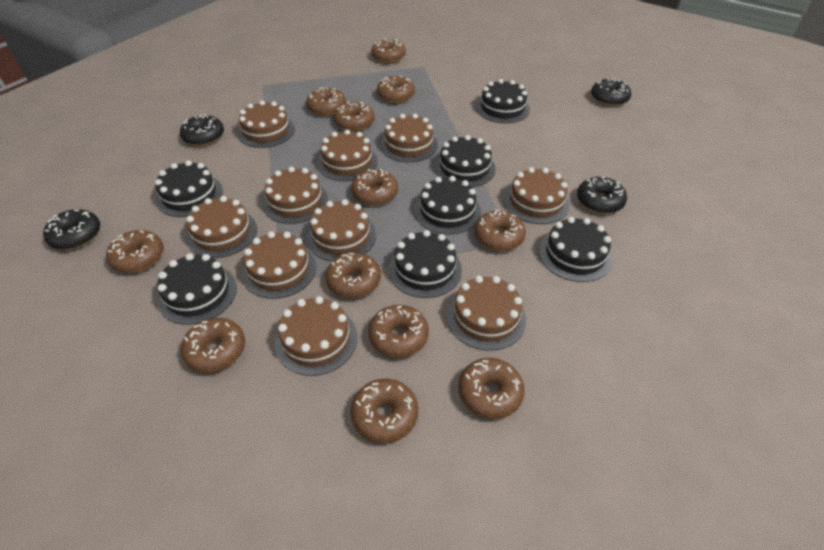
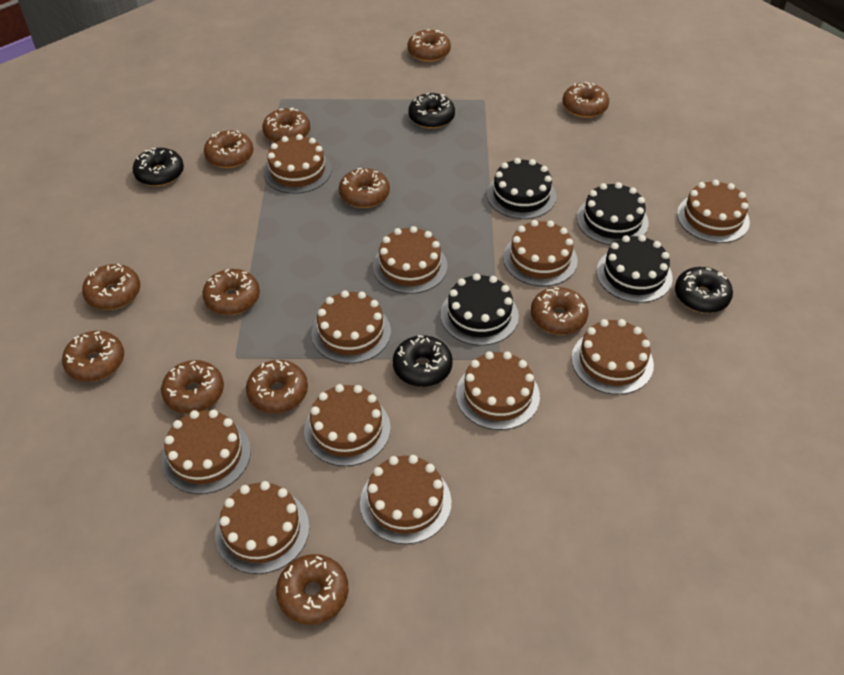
black cake: [155,160,223,217] [157,253,237,325] [388,230,462,298] [414,176,481,235] [434,135,496,187] [476,79,530,123] [539,217,612,282] = 7 -> [441,273,519,345] [487,158,557,219] [577,182,649,245] [596,235,673,303] = 4
brown cake: [186,196,257,258] [237,101,295,148] [241,231,316,299] [262,167,328,224] [274,296,357,376] [306,199,376,262] [317,130,378,181] [380,114,438,163] [446,276,526,351] [503,167,570,224] = 10 -> [161,410,251,494] [215,481,309,574] [264,134,332,194] [304,384,391,466] [312,290,391,364] [360,455,451,544] [373,226,447,294] [456,351,540,430] [503,220,578,286] [571,319,654,395] [677,180,750,243] = 11

